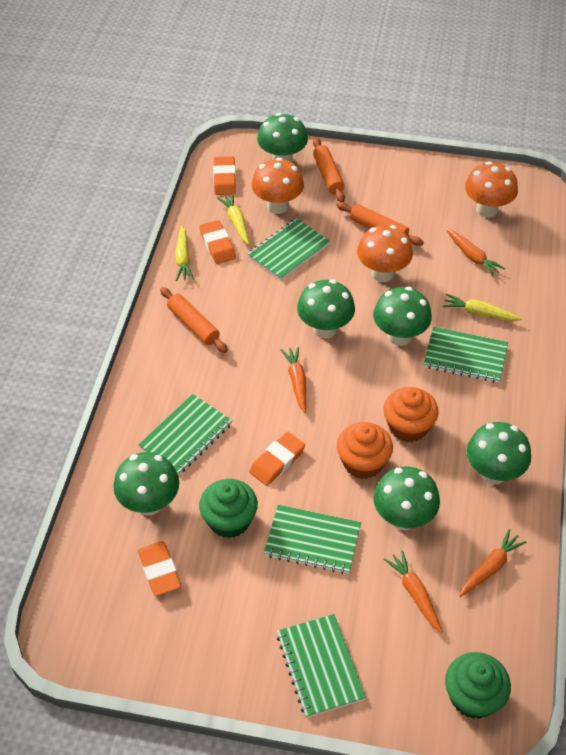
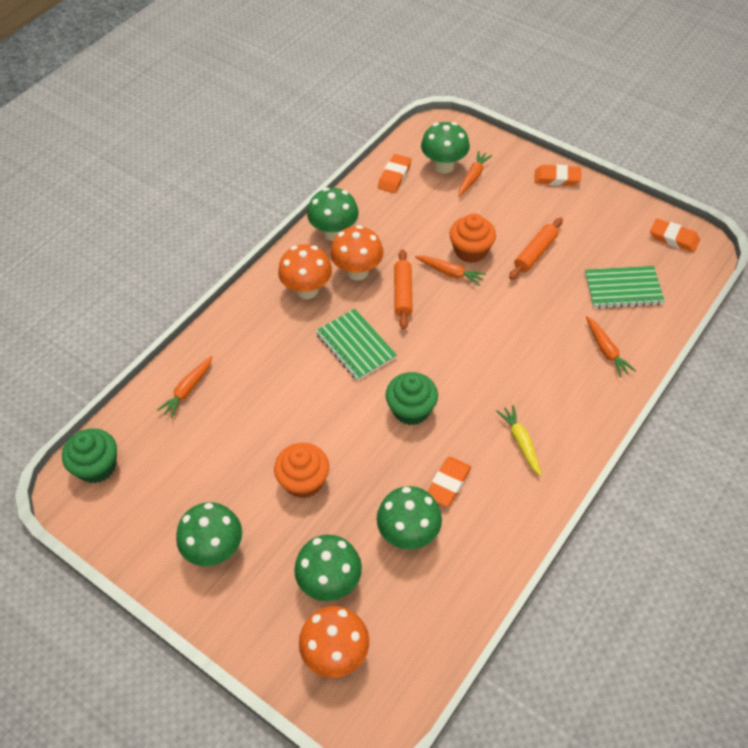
green mushroom: [113,452,179,515] [257,113,308,163] [297,279,355,338] [373,287,432,346] [374,467,440,530] [466,422,531,484] = 6 -> [176,502,242,566] [294,535,362,601] [307,188,359,241] [377,486,442,550] [421,122,470,173] = 5
green notebook: [138,394,232,475] [247,218,330,280] [264,505,361,574] [277,614,366,718] [424,327,508,383] = 5 -> [316,309,397,381] [585,266,665,309] = 2
orange rolling pin: [160,287,228,353] [313,138,345,202] [336,202,424,246] = 3 -> [394,249,413,330] [509,217,563,280] = 2
yellow carrot: [175,225,194,281] [217,193,249,245] [443,294,522,321] = 3 -> [496,405,542,477] = 1

